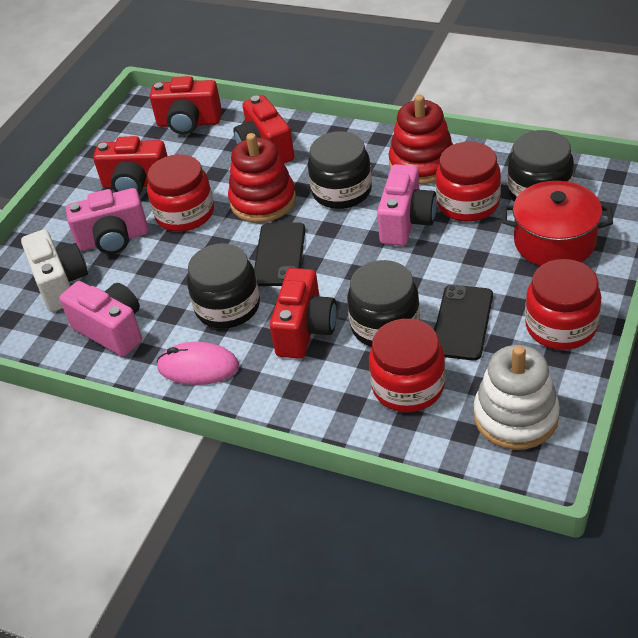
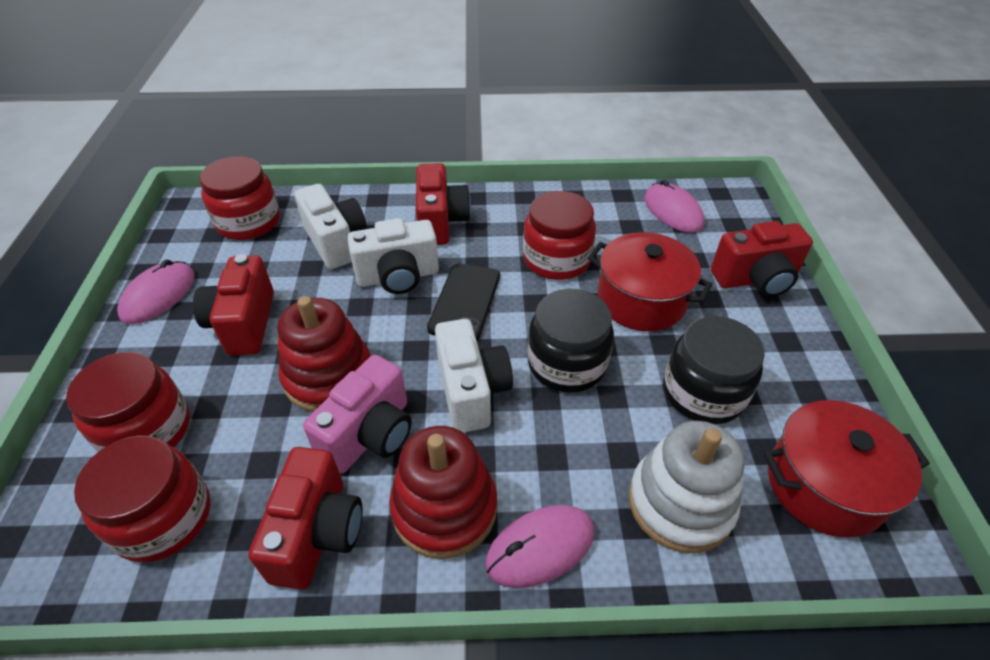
black jar: [187,243,260,329] [308,131,372,209] [347,260,420,347] [507,130,574,202] = 4 -> [527,289,614,393] [663,316,765,425] = 2
black phone: [254,222,305,286] [435,285,493,361] = 2 -> [427,263,500,340] = 1
pink camera: [59,281,142,357] [66,188,148,254] [377,164,437,246] = 3 -> [303,355,412,473] = 1
pink mouse: [156,342,239,385] = 1 -> [117,260,195,324] [485,505,594,588] [644,180,704,233] = 3
red pot: [502,181,613,266] = 1 -> [588,232,712,331] [764,400,930,537] = 2
white camera: [21,229,88,312] = 1 -> [294,184,367,269] [347,218,439,294] [435,319,513,433] = 3

